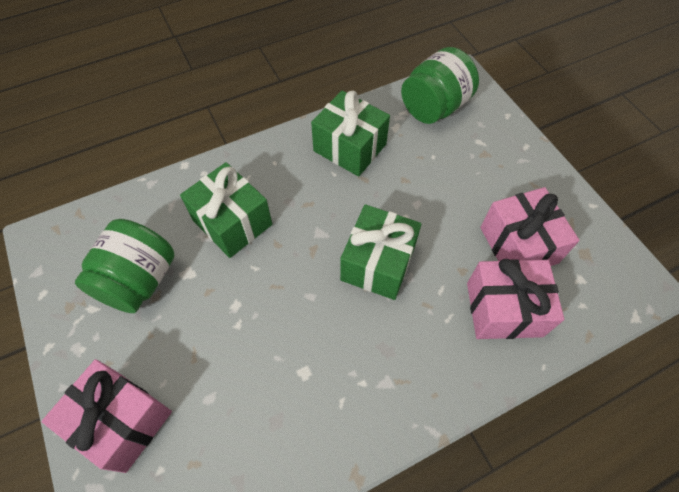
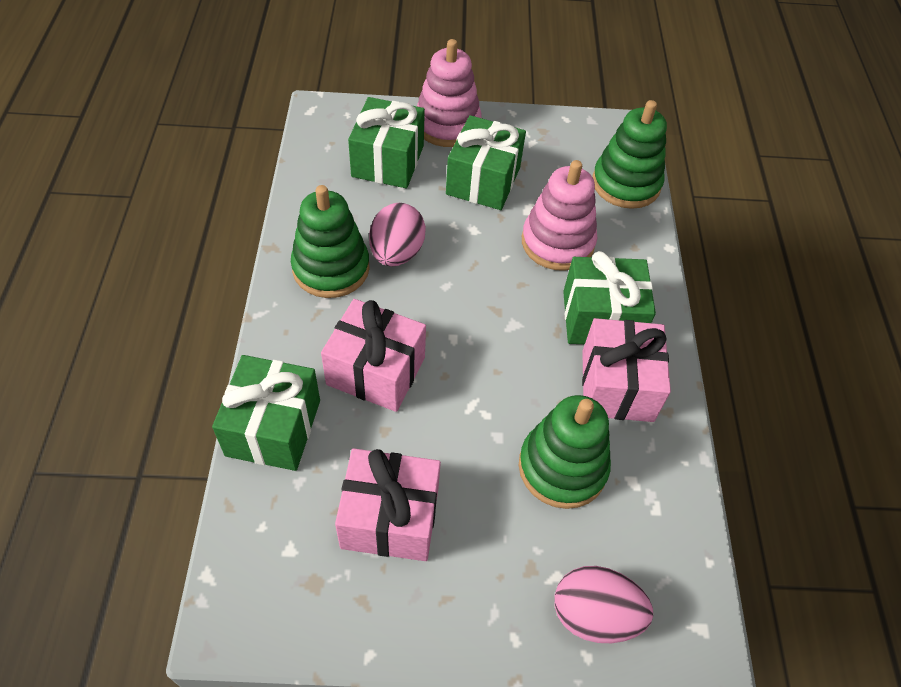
green gift: [180,162,272,258] [311,90,390,177] [340,204,421,300] = 3 -> [212,355,320,471] [348,97,425,188] [446,115,526,210] [563,251,656,344] = 4
green jar: [75,219,175,313] [401,47,479,124] = 2 -> none = 0
green stacking toy: none = 0 -> [291,185,370,298] [519,395,611,509] [592,100,667,209] = 3
pink egg: none = 0 -> [369,203,426,266] [554,566,653,643] = 2
pink stacking toy: none = 0 -> [417,39,482,147] [522,160,597,271] = 2

